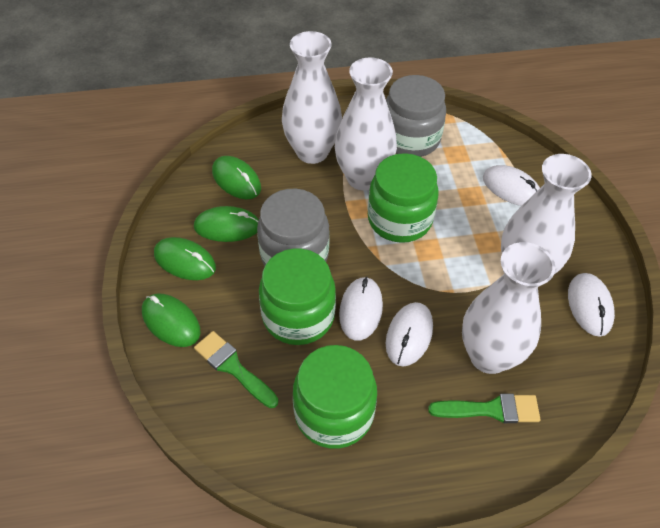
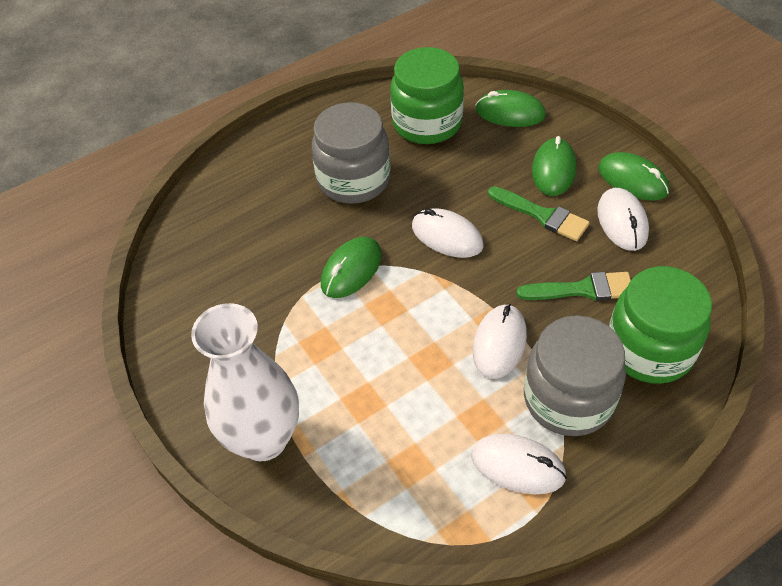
green jar: [259,248,336,345] [293,345,377,449] [368,153,439,243] = 3 -> [390,47,464,144] [609,266,712,384] = 2
white vase: [282,31,342,164] [335,57,397,191] [462,242,555,374] [501,154,592,274] = 4 -> [191,303,299,461] = 1

